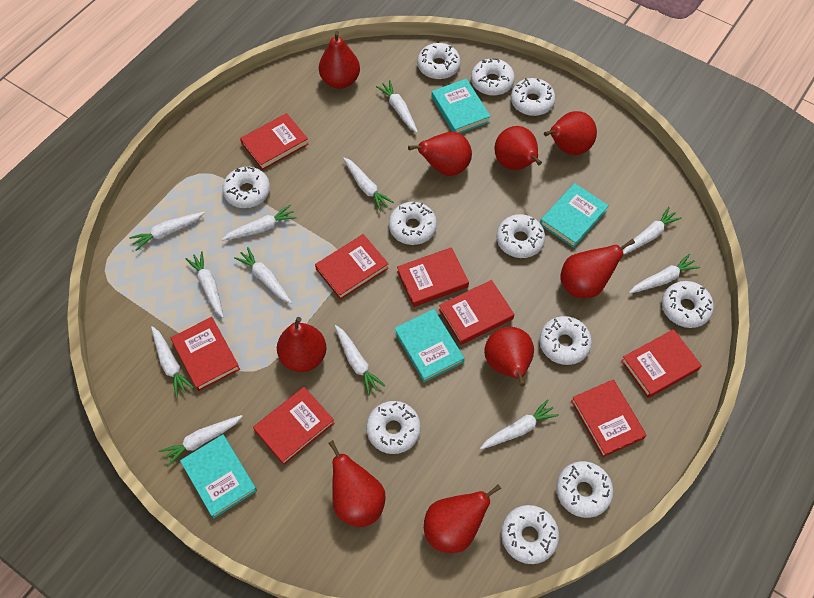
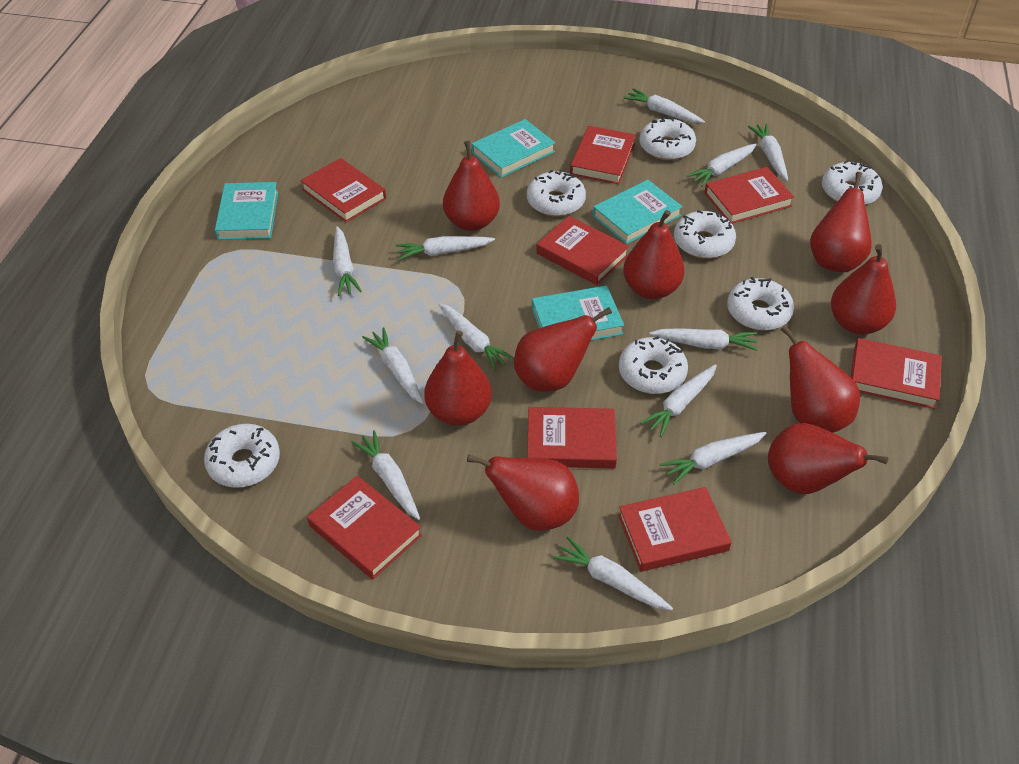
white donut: [222,167,270,208] [366,401,421,454] [389,202,437,245] [417,43,461,79] [471,58,515,96] [496,214,545,258] [501,505,559,564] [511,78,555,116] [539,316,592,365] [556,461,613,518] [662,281,714,328] = 11 -> [204,424,280,488] [527,170,586,216] [619,336,688,394] [639,117,696,160] [674,210,736,259] [727,277,794,331] [822,160,883,205] = 7

